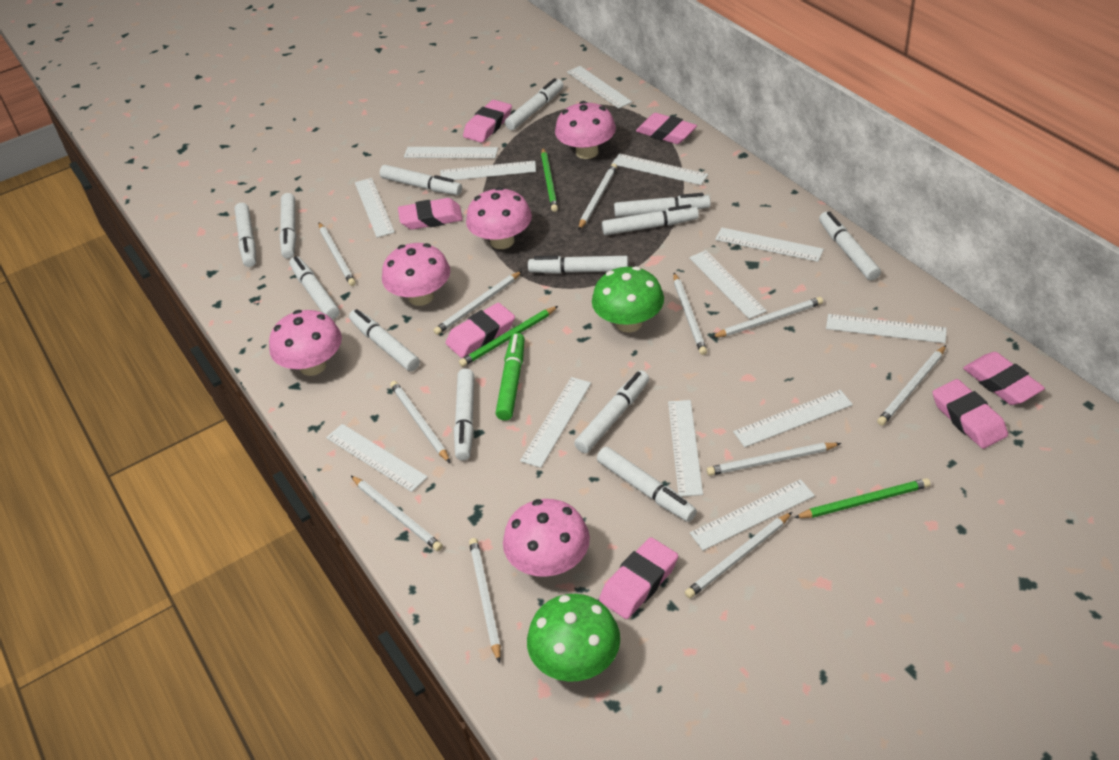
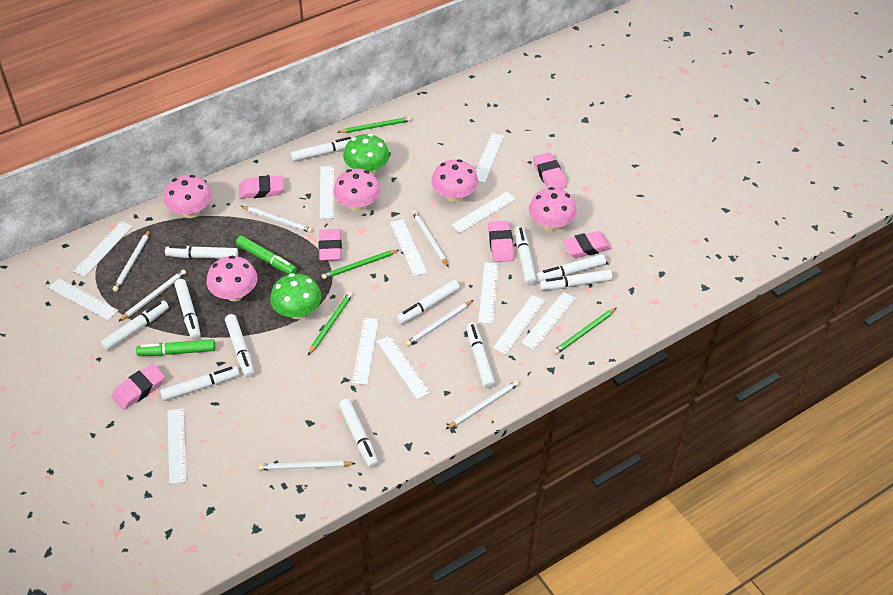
green marker: [495,333,525,421] = 1 -> [136,339,215,356] [236,236,297,274] = 2
green pencil: [459,306,558,367] [541,148,558,212] [794,478,931,518] = 3 -> [308,292,353,355] [322,250,399,279] [338,117,411,133] [553,308,617,354] = 4
pink eraser: [398,198,463,230] [446,303,515,358] [463,100,512,143] [599,537,678,619] [636,113,697,144] [932,379,1008,449] [963,352,1045,405] = 7 -> [111,364,165,410] [239,175,284,199] [318,229,342,261] [488,221,514,262] [533,152,567,189] [562,231,611,258] = 6
white marker: [234,203,256,267] [279,193,296,259] [289,256,340,319] [349,309,420,371] [380,165,462,195] [454,369,474,461] [505,78,563,130] [528,256,628,274] [574,371,649,453] [597,447,697,522] [602,204,699,235] [614,193,711,217] [819,211,881,281] = 13 -> [101,300,169,351] [160,366,240,401] [165,245,238,259] [175,279,201,340] [225,314,254,378] [290,137,354,162] [339,399,378,468] [396,280,460,324] [466,323,495,389] [515,226,537,285] [537,254,606,282] [540,270,612,291] = 12
white pencil: [319,223,356,286] [351,476,443,551] [390,381,450,463] [433,271,522,335] [469,538,501,663] [578,164,617,230] [673,273,707,355] [685,512,792,598] [707,443,841,476] [711,297,823,338] [877,345,946,426] = 11 -> [112,230,150,292] [119,269,186,321] [241,206,313,233] [258,461,356,470] [406,300,473,346] [412,210,449,267] [446,380,519,429] = 7
white ruler: [326,424,428,492] [355,178,395,238] [404,147,498,158] [440,161,536,180] [520,377,591,468] [567,66,632,109] [612,154,708,185] [668,400,703,497] [689,250,767,319] [690,479,815,551] [715,228,824,262] [733,390,853,447] [826,314,947,343] = 13 -> [49,278,119,320] [73,221,132,277] [167,408,187,484] [320,166,334,219] [352,318,379,385] [377,335,431,399] [390,219,428,276] [452,191,516,233] [475,133,504,183] [478,262,499,324] [493,295,545,355] [521,292,576,350] = 12

